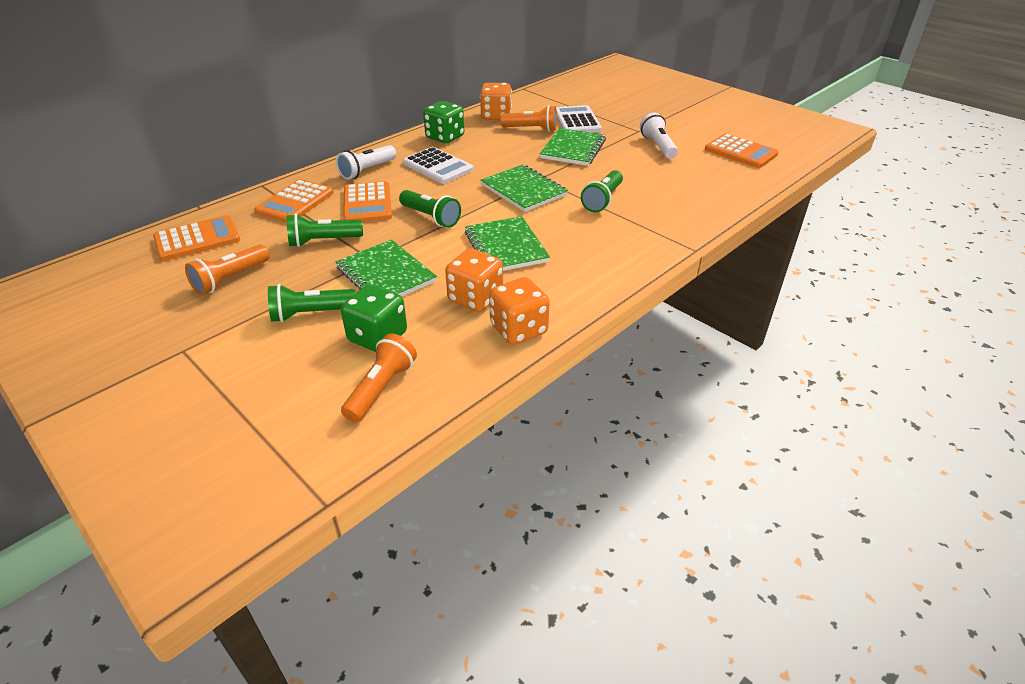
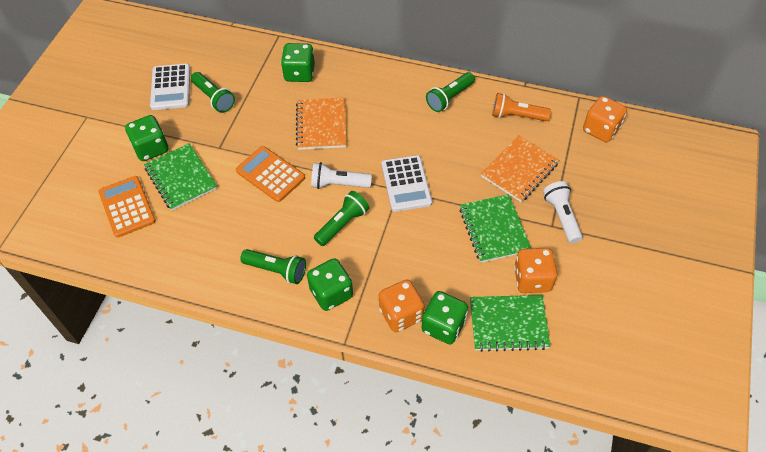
green dice: [341,284,407,352] [423,101,464,143] = 2 -> [125,115,168,161] [281,43,315,82] [307,258,353,311] [422,291,468,344] = 4
green notebook: [336,240,437,296] [465,216,550,271] [481,164,568,212] [540,128,606,166] = 4 -> [144,143,217,211] [459,194,531,263] [470,295,551,352] = 3
orange calculator: [153,215,240,261] [254,179,334,223] [343,181,392,222] [705,134,778,168] = 4 -> [98,176,156,238] [236,146,305,202] = 2
orange flashlight: [185,244,270,295] [341,334,417,422] [500,105,557,132] = 3 -> [492,93,551,121] = 1
orange notebook: none = 0 -> [296,97,347,150] [481,135,559,202] = 2

